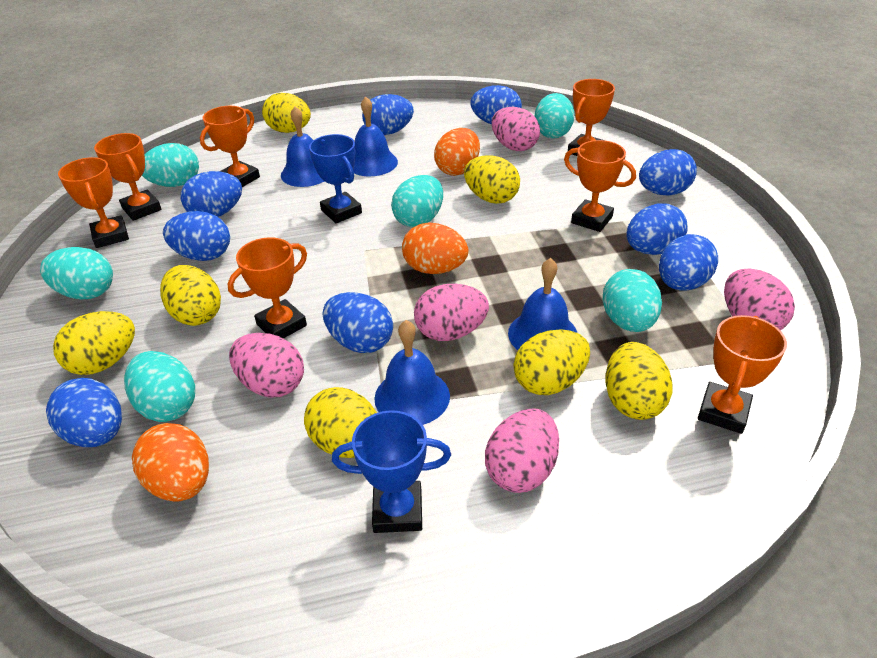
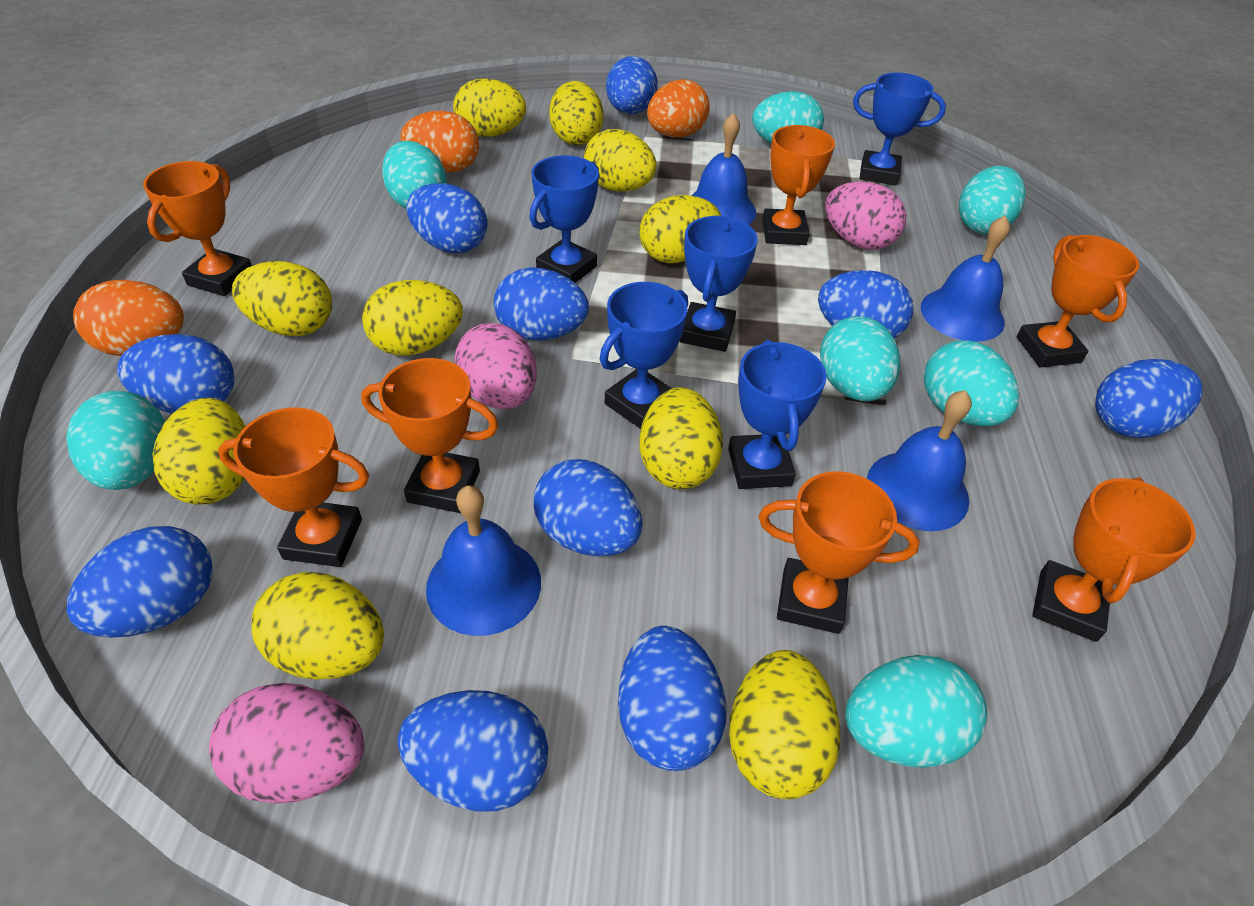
blue egg: [46,378,122,447] [163,211,230,261] [181,171,242,217] [322,292,393,353] [362,94,414,135] [471,85,522,124] [626,203,688,255] [639,149,697,196] [659,234,718,291] = 9 -> [66,526,213,638] [117,334,235,414] [397,690,548,812] [406,183,488,254] [494,267,589,341] [534,459,642,556] [606,56,658,114] [618,626,727,771] [818,270,913,338] [1095,359,1202,438] = 10
blue trophy: [309,134,362,223] [332,410,451,533] = 2 -> [529,155,599,283] [600,282,688,429] [680,216,758,352] [728,340,827,489] [853,72,946,185] = 5
pink egg: [229,333,304,398] [414,284,489,341] [485,408,559,493] [492,107,540,151] [724,269,795,330] = 5 -> [209,683,365,803] [454,323,537,409] [825,182,906,250] = 3
turquoise egg: [40,247,113,299] [124,351,195,422] [142,143,199,187] [391,175,443,227] [535,93,575,139] [603,269,662,332] = 6 -> [66,390,165,490] [382,141,447,209] [752,91,824,144] [820,316,900,402] [845,655,987,768] [924,340,1019,427] [959,166,1026,234] = 7
yellow egg: [53,311,135,375] [160,265,221,326] [262,93,311,133] [304,387,377,458] [464,156,520,204] [513,330,590,395] [605,342,672,420] = 7 -> [152,398,246,505] [232,261,332,336] [251,572,384,680] [362,280,463,355] [453,79,526,137] [549,81,604,145] [584,129,656,191] [639,195,721,263] [640,387,723,489] [729,650,840,799] = 10

